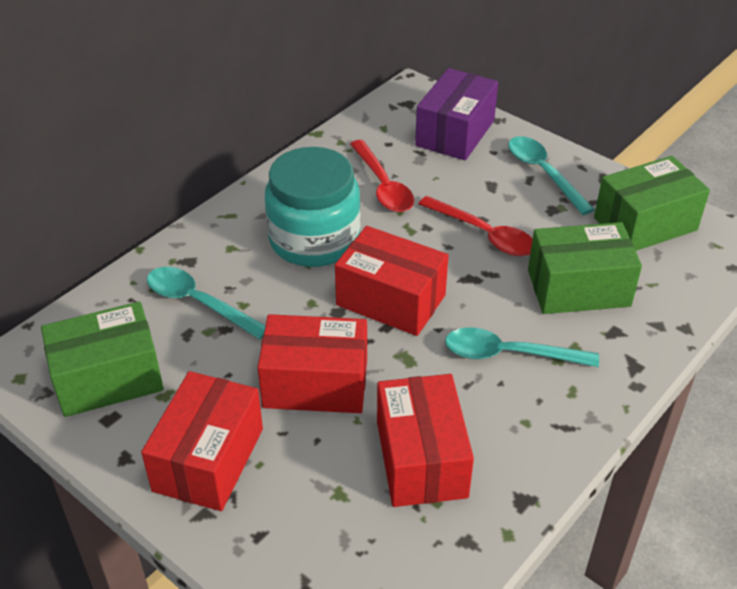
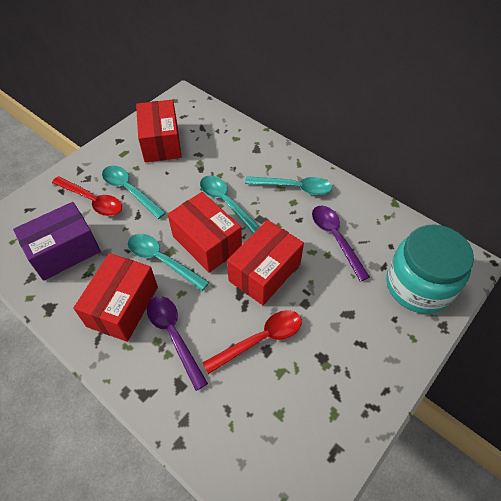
green box: [41,302,164,417] [528,222,642,314] [594,156,710,251] = 3 -> none = 0
purple spoon: none = 0 -> [147,296,208,391] [312,205,370,282] = 2
turquoise spoon: [147,267,266,339] [445,328,599,367] [508,136,595,215] = 3 -> [102,166,166,219] [128,234,209,291] [200,176,260,234] [245,176,332,195] = 4

